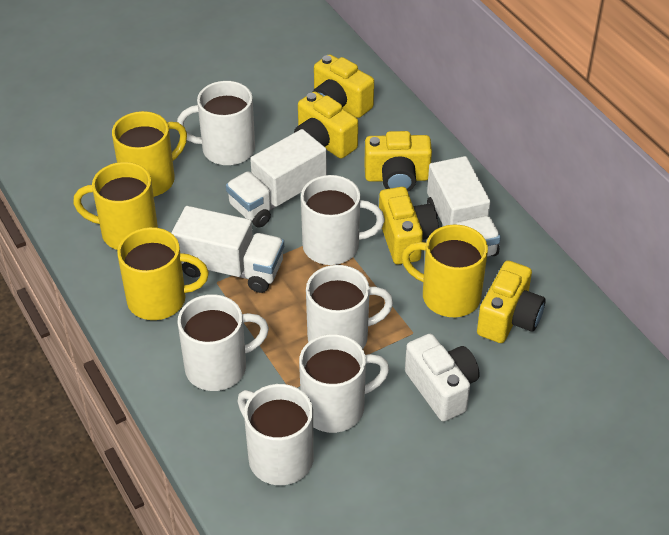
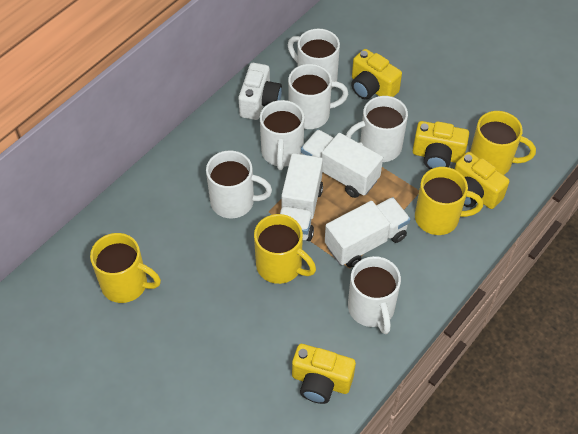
yellow camera: [294,92,358,159] [313,54,374,118] [364,131,432,191] [379,187,439,265] [477,260,546,343] = 5 -> [292,344,356,404] [351,49,402,100] [413,121,469,169] [455,152,509,209] = 4

